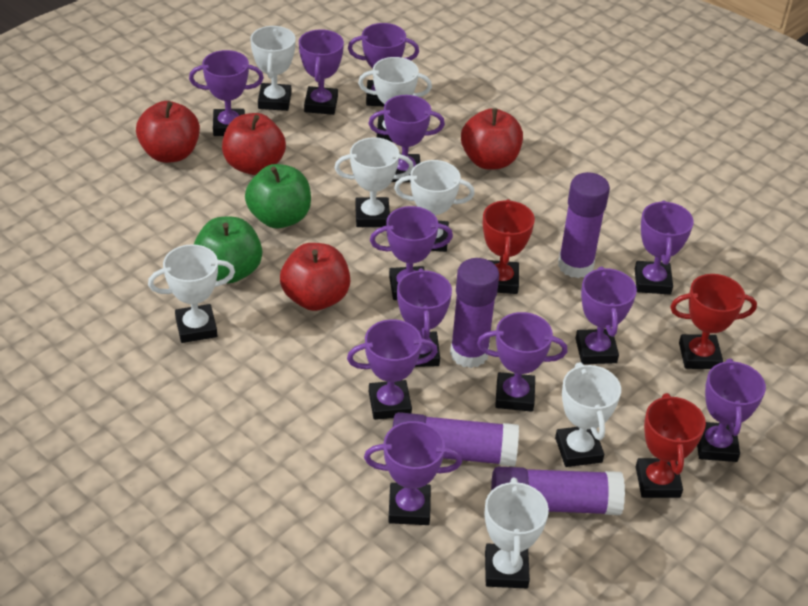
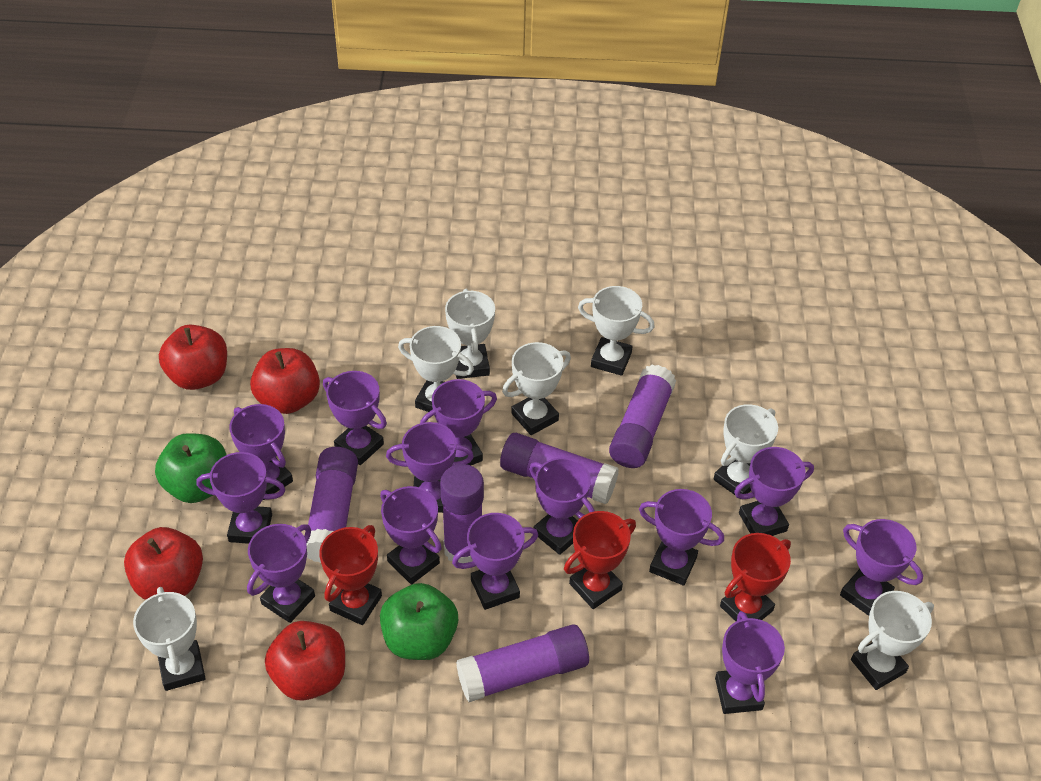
purple glue stick: [393,412,519,466] [450,258,499,368] [491,467,625,515] [558,172,610,278] = 4 -> [306,447,358,563] [440,464,484,563] [456,624,589,702] [500,433,619,504] [609,365,676,468] = 5
purple trophy: [189,50,264,136] [299,29,344,115] [347,319,438,420] [348,23,419,106] [364,421,462,525] [369,95,445,182] [370,206,453,300] [397,268,452,367] [477,312,567,412] [575,266,637,364] [635,200,694,295] [697,359,766,462] = 12 -> [196,452,286,544] [229,404,293,500] [247,524,315,623] [323,371,387,465] [380,486,442,585] [386,422,474,513] [420,379,497,466] [452,513,538,610] [529,458,595,555] [639,489,724,585] [715,611,785,714] [734,447,814,536] [840,519,923,616] = 13

